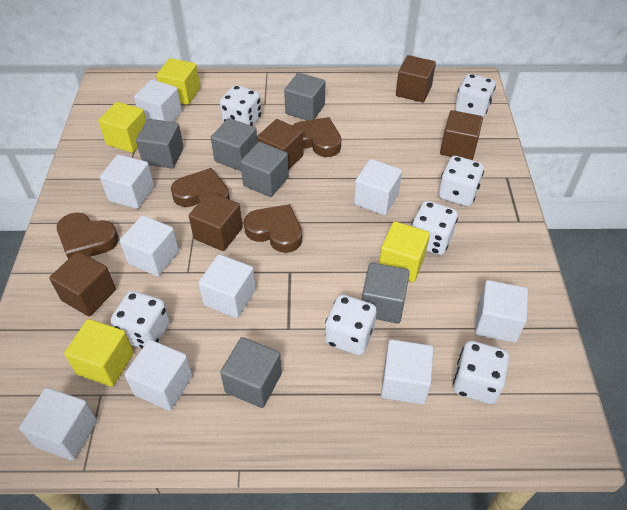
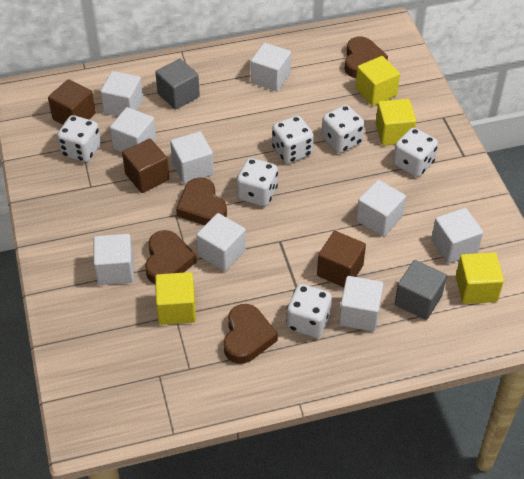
brown cube: [49,251,116,316] [189,192,243,251] [257,119,304,170] [396,55,436,102] [440,110,483,160] = 5 -> [48,79,96,124] [122,139,169,193] [317,231,366,287] = 3
grey cube: [136,119,184,169] [211,118,257,171] [220,337,282,408] [240,142,289,197] [284,73,325,120] [362,263,410,323] = 6 -> [155,59,200,110] [395,260,447,320] = 2
white dice: [111,291,170,349] [220,85,262,126] [325,295,377,355] [412,201,458,255] [438,156,484,207] [453,341,509,404] [455,74,496,117] = 7 -> [57,115,101,162] [237,158,278,206] [272,116,314,164] [286,284,332,338] [322,105,365,153] [393,128,438,177] = 6

